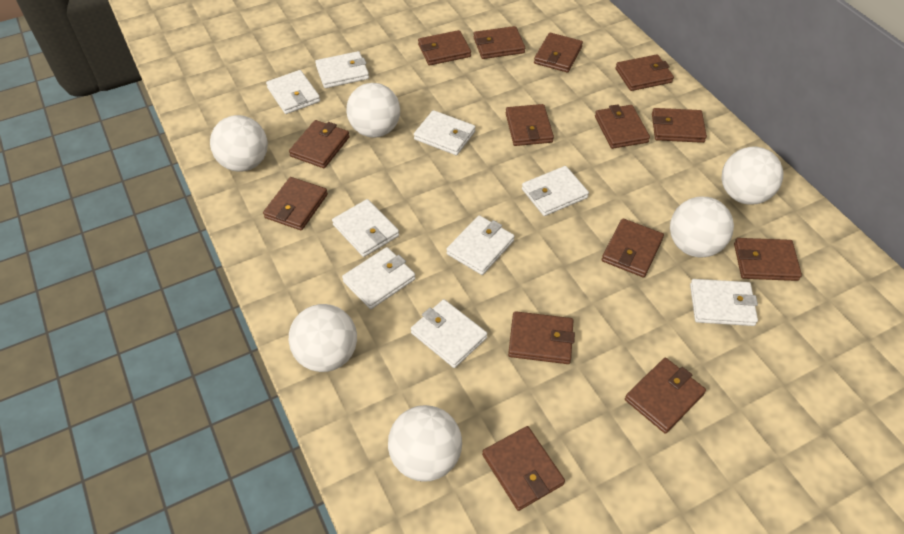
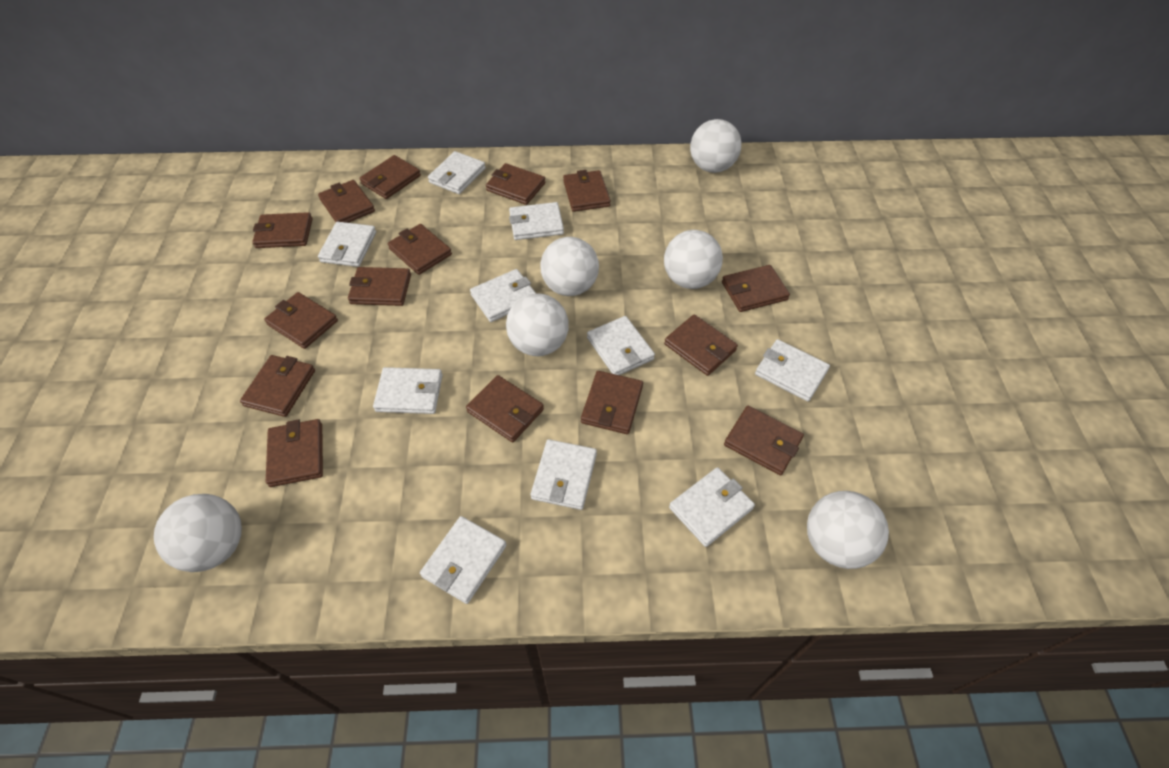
brown wallet: [263,177,328,230] [289,120,350,168] [418,30,471,65] [474,26,525,59] [482,426,565,511] [506,104,554,146] [508,311,575,364] [534,33,583,73] [595,104,650,149] [602,218,664,277] [615,54,674,91] [625,358,706,434] [652,108,707,143] [734,238,802,281] = 14 -> [240,355,315,417] [252,212,312,248] [264,292,338,349] [266,419,323,487] [318,180,375,223] [348,267,411,306] [360,155,421,199] [388,224,452,275] [466,375,544,442] [486,163,545,205] [563,170,611,212] [581,371,643,434] [664,314,738,376] [722,265,790,312] [724,406,804,475] = 15
white wallet: [266,70,320,114] [315,51,369,88] [332,199,399,257] [342,247,415,309] [411,299,487,368] [414,110,475,155] [446,215,515,275] [522,166,589,216] [690,279,758,326] = 9 -> [318,222,376,267] [373,367,443,414] [420,516,507,604] [428,151,486,194] [470,269,536,322] [509,202,564,240] [531,439,597,510] [587,316,655,375] [669,467,755,547] [755,339,830,401] = 10

